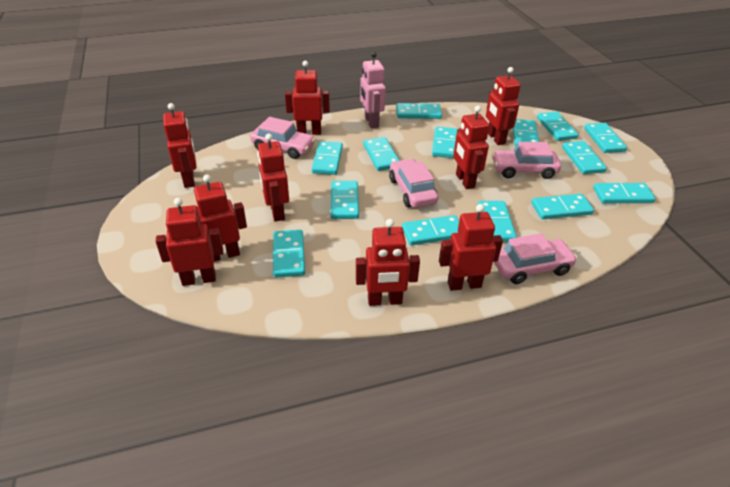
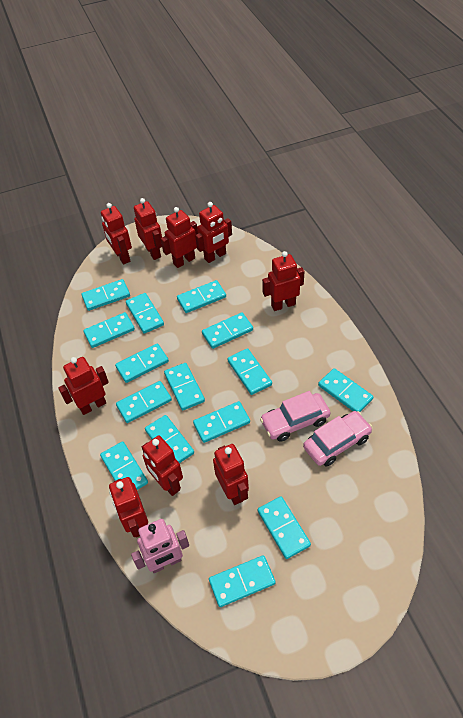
pink car: [250,117,315,159] [389,159,438,208] [492,142,561,179] [494,233,577,284] = 4 -> [260,391,331,442] [303,411,373,467] = 2
turquoise domino: [273,230,305,278] [312,141,343,175] [331,181,359,219] [363,137,400,171] [396,103,442,119] [402,215,459,245] [432,127,457,158] [478,201,517,242] [513,119,539,147] [531,194,594,219] [537,112,579,141] [562,141,607,174] [584,123,627,153] [593,183,656,203] = 14 -> [81,279,130,311] [83,312,135,348] [100,441,148,490] [115,344,169,383] [116,381,172,423] [126,293,164,334] [145,415,194,463] [164,363,205,410] [177,280,226,313] [193,401,250,443] [202,312,253,349] [209,555,276,607] [227,348,272,395] [258,496,311,559] [318,368,373,412] = 15

